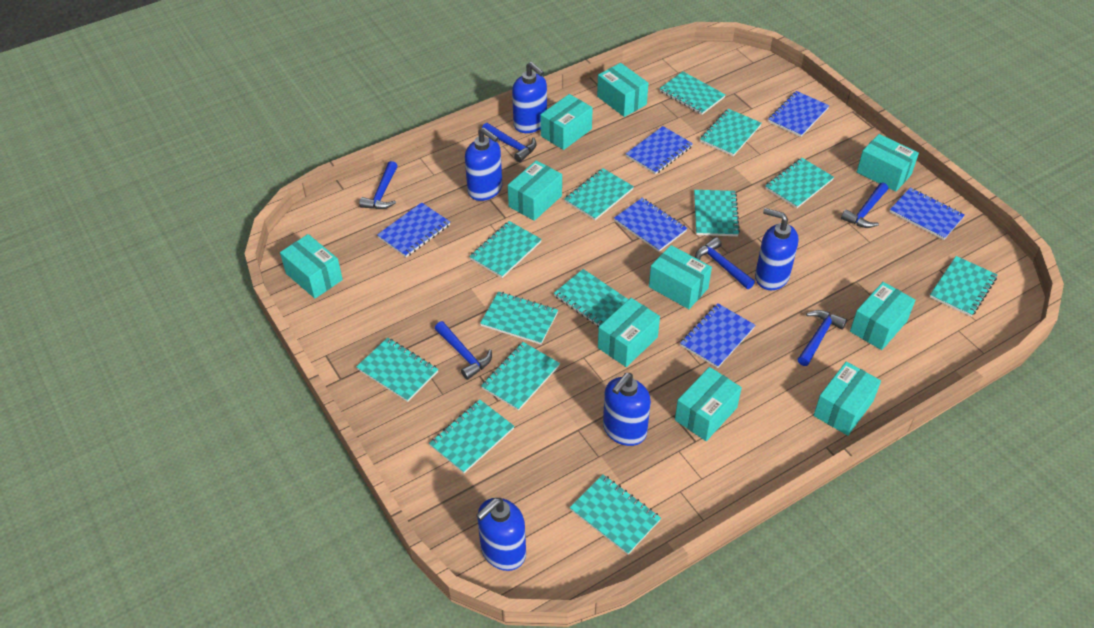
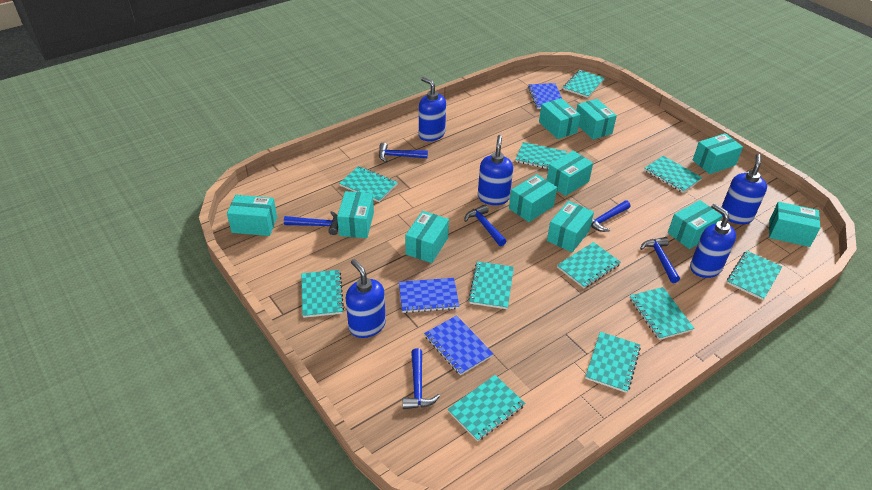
blue notebook: [377,202,450,257] [614,198,687,252] [626,126,693,174] [680,303,755,368] [768,91,830,137] [890,187,965,240] = 6 -> [399,278,459,313] [424,315,493,375] [528,83,562,109] = 3
turquoise box: [280,234,343,298] [508,160,562,221] [540,94,593,150] [597,63,649,117] [598,298,660,367] [649,245,712,309] [675,367,742,441] [813,361,881,436] [850,282,915,350] [857,134,919,192] = 10 -> [227,195,277,236] [337,191,374,238] [405,211,449,263] [509,174,557,222] [539,98,581,139] [547,151,593,196] [547,201,594,252] [576,99,617,139] [668,200,722,249] [693,133,743,174] [769,202,820,247] = 11
turquoise notebook: [356,337,439,402] [429,399,514,473] [469,221,542,278] [480,291,558,345] [481,342,560,411] [554,269,629,327] [564,168,634,220] [570,475,661,555] [659,72,726,115] [694,190,740,236] [700,109,762,156] [765,158,834,208] [930,256,997,317] = 13 -> [301,270,344,318] [339,166,398,202] [448,375,525,442] [468,261,514,309] [515,142,567,169] [557,242,621,288] [563,70,604,98] [585,332,641,393] [630,287,694,340] [644,156,702,193] [727,251,782,300] = 11

